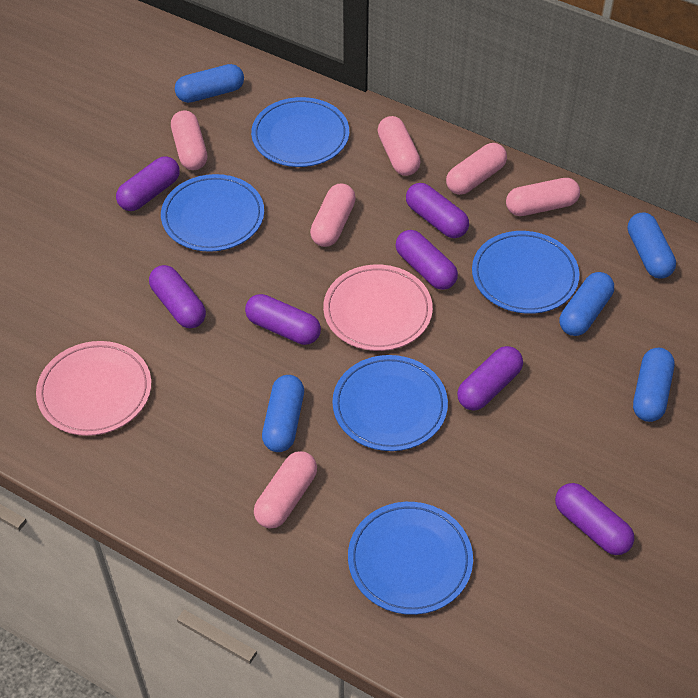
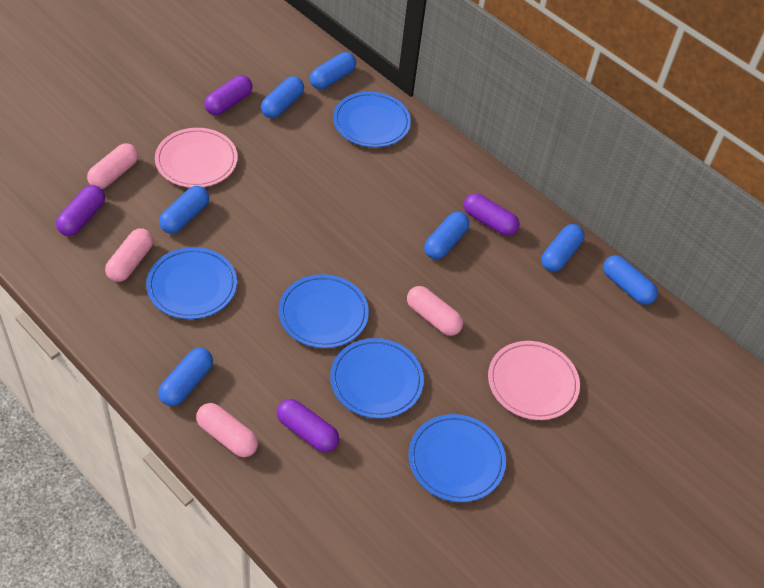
blue capsule: [175,64,244,103] [262,375,304,452] [560,272,614,336] [628,213,676,279] [633,348,675,422] = 5 -> [158,348,213,406] [159,186,209,234] [261,76,304,118] [310,52,356,89] [424,212,469,259] [541,224,584,272] [603,255,658,305] = 7
pink capsule: [171,110,207,170] [254,451,317,529] [310,183,356,247] [378,116,421,176] [446,143,507,195] [506,178,580,216] = 6 -> [87,143,138,189] [105,228,153,282] [196,403,258,457] [407,286,463,336] = 4
purple capsule: [116,156,180,211] [149,265,206,328] [245,294,321,345] [396,230,458,290] [406,183,469,238] [457,346,523,410] [555,483,634,555] = 7 -> [56,185,105,236] [204,75,252,115] [277,399,339,452] [464,193,520,236] = 4

